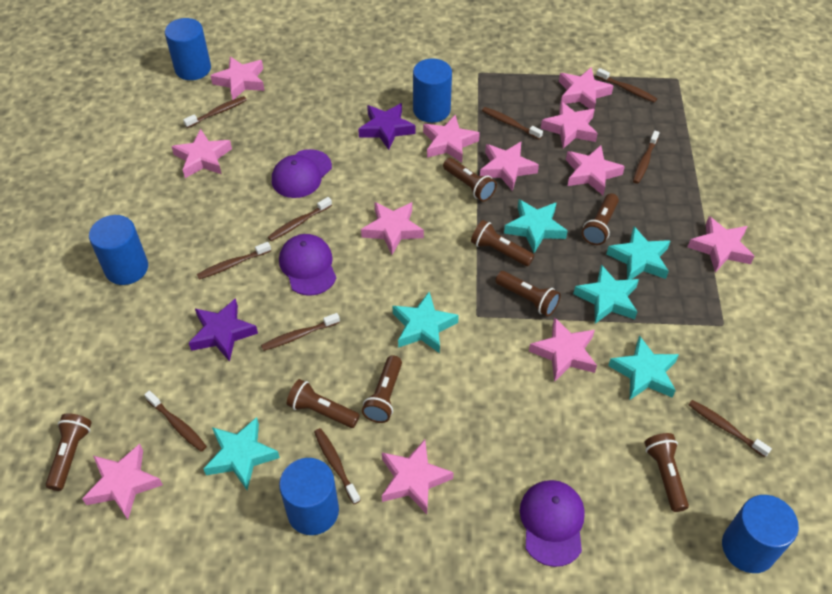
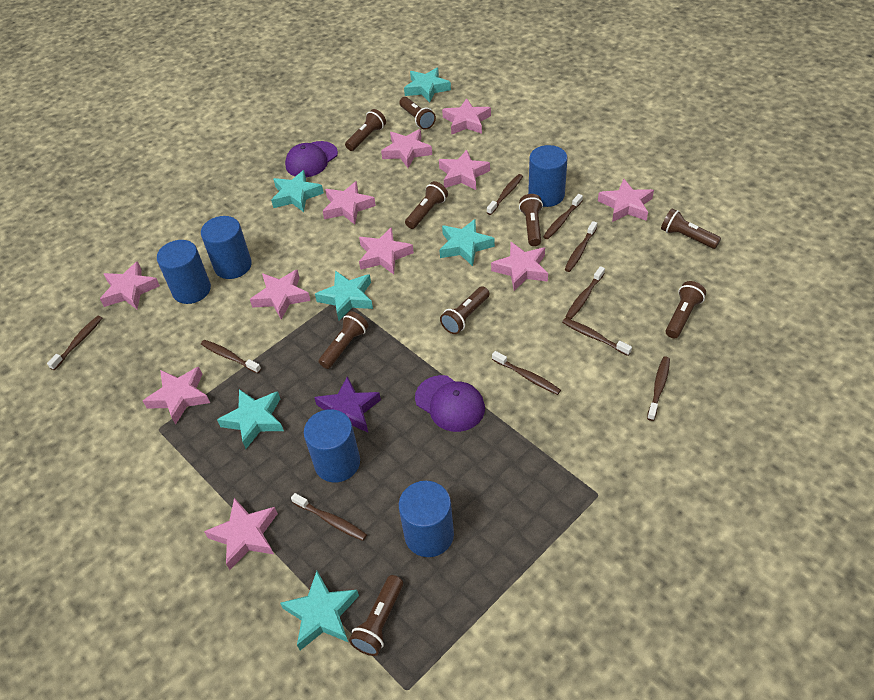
brown flashlight: [46,413,92,491] [287,379,360,428] [362,355,402,423] [443,158,497,201] [471,220,534,266] [495,271,561,316] [582,193,619,245] [645,433,689,512] = 8 -> [319,311,368,369] [345,109,386,151] [349,575,403,656] [399,97,436,130] [405,181,448,229] [440,286,489,334] [519,194,543,246] [661,209,721,249] [666,281,706,338] = 9
pink star: [82,444,163,519] [171,129,232,178] [211,57,265,100] [361,202,424,255] [382,440,454,514] [423,115,480,163] [480,142,539,191] [529,317,597,382] [541,101,598,149] [559,67,613,109] [566,145,625,195] [688,216,755,272] = 12 -> [100,261,160,309] [143,367,210,425] [204,498,278,570] [250,270,311,320] [323,181,376,225] [359,227,414,274] [381,129,432,168] [439,150,490,190] [442,98,491,135] [491,242,548,291] [598,179,654,222] = 11
purple cap: [272,149,332,198] [279,234,336,296] [520,480,585,567] = 3 -> [285,141,338,177] [415,375,485,432] = 2
purple star: [189,298,258,362] [358,103,416,150] = 2 -> [314,376,381,432] = 1

